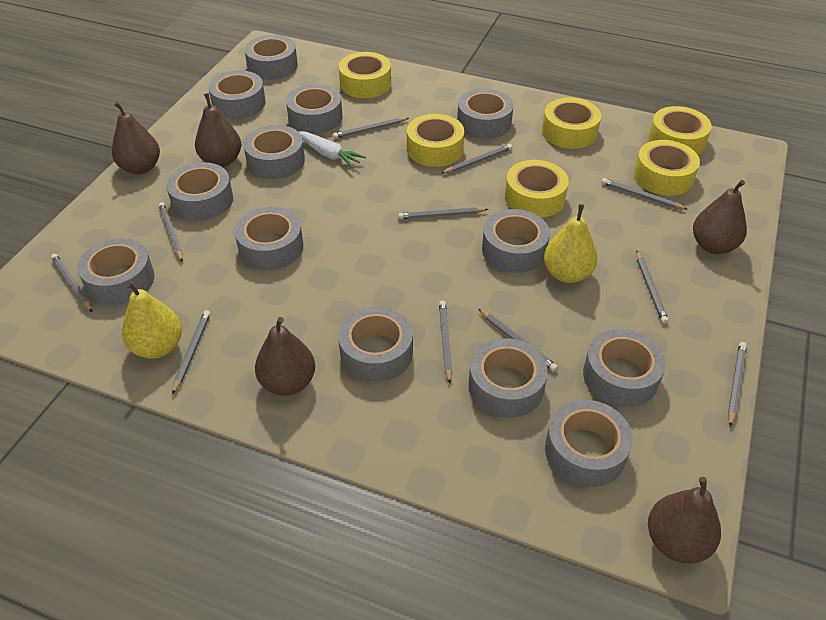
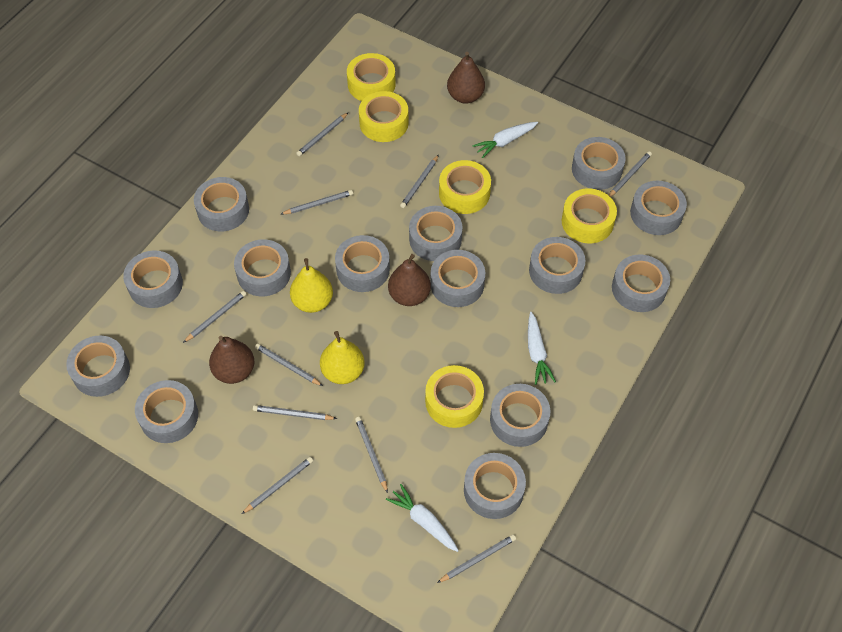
brown pear: [112,102,160,175] [195,93,241,167] [255,317,315,396] [648,477,721,564] [693,180,747,254] = 5 -> [209,336,254,384] [388,254,431,306] [447,52,485,104] = 3
grey pencil: [51,254,92,312] [159,202,183,262] [172,310,211,395] [333,118,409,139] [398,207,489,219] [439,300,452,384] [441,144,512,174] [479,309,558,372] [601,178,688,210] [636,251,669,324] [728,342,747,427] = 11 -> [183,291,247,343] [242,457,313,514] [253,405,337,420] [255,344,323,386] [281,190,353,214] [296,112,349,156] [355,417,388,493] [400,155,439,208] [437,535,516,583] [609,151,652,197] = 10
grey tape: [77,238,154,305] [166,162,233,221] [208,70,266,119] [235,207,303,270] [244,35,298,80] [244,125,305,179] [286,84,343,134] [338,307,413,382] [457,88,514,139] [469,339,548,418] [482,209,550,273] [545,400,633,487] [583,329,666,407] = 13 -> [66,336,130,397] [123,250,183,308] [135,380,198,443] [194,177,249,231] [234,239,291,296] [335,235,390,292] [409,206,463,261] [430,250,485,307] [464,453,526,519] [490,384,550,447] [529,237,585,294] [572,137,626,190] [612,255,670,312] [630,181,687,235] = 14
white carrot: [298,131,366,168] = 1 -> [386,484,459,552] [472,122,538,158] [528,312,556,385] = 3
yellow tape: [339,52,391,98] [407,114,464,167] [505,160,569,218] [542,97,601,149] [634,140,700,196] [648,106,712,155] = 6 -> [347,53,396,101] [359,91,409,142] [425,365,484,428] [439,160,491,214] [562,189,617,243] = 5

